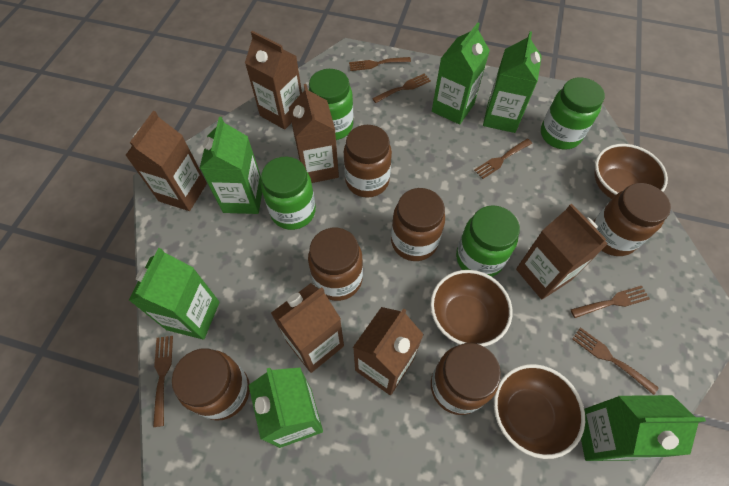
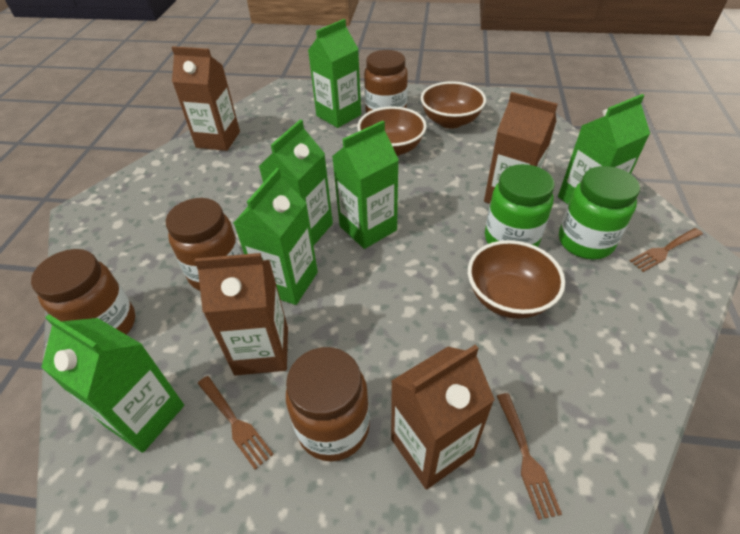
brown carton: [125,111,207,211] [245,31,302,130] [271,283,344,373] [289,84,339,183] [353,307,424,395] [516,204,608,300] = 6 -> [171,46,240,151] [194,253,288,375] [391,345,495,490] [484,92,558,204] = 4
brown fork: [153,336,173,427] [349,57,411,71] [372,73,431,103] [474,139,532,179] [571,286,650,318] [572,327,658,395] = 6 -> [198,376,274,470] [497,393,562,520] [630,228,703,272] = 3
brown jar: [172,348,250,421] [308,228,363,301] [344,125,392,198] [391,188,445,261] [431,343,501,415] [593,183,671,256] = 6 -> [31,249,135,335] [165,198,241,291] [286,347,370,462] [364,50,408,113] = 4
green jar: [261,157,316,230] [309,69,353,140] [456,205,520,277] [541,77,605,150] = 4 -> [485,164,555,247] [559,166,640,260] = 2

